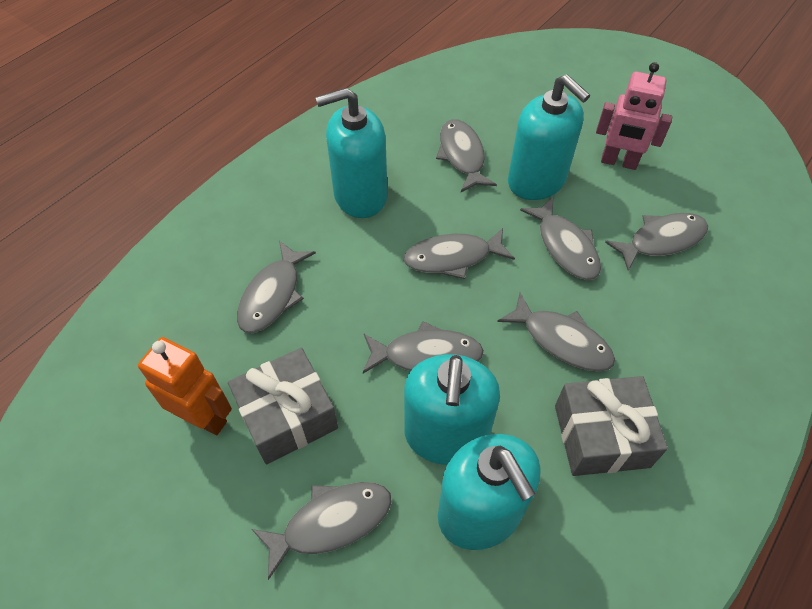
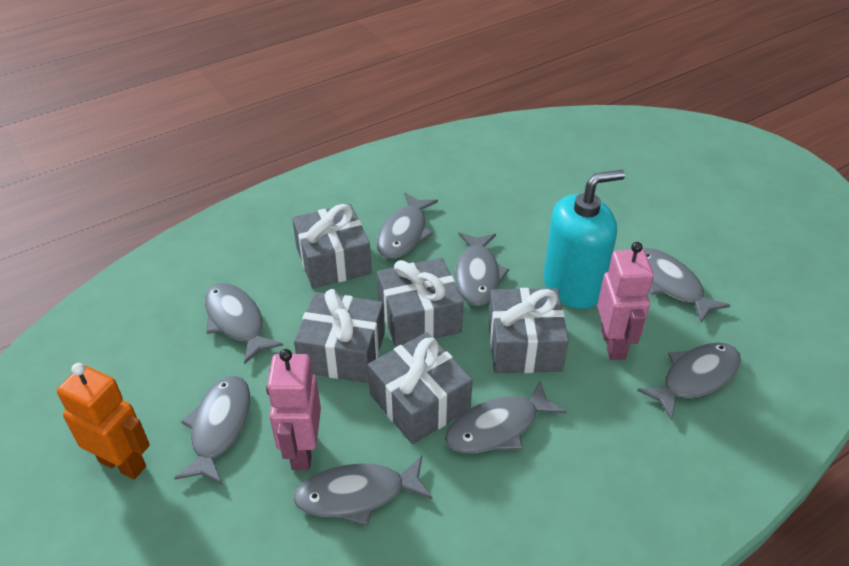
grey gift: [228,348,338,465] [555,376,668,476] = 2 -> [292,204,372,289] [294,289,385,383] [368,332,473,444] [377,258,463,347] [488,288,569,373] = 5
pink robot: [596,62,672,170] = 1 -> [266,349,321,470] [597,242,654,360] = 2
turquoise soap dispenser: [315,88,388,218] [404,354,500,465] [438,434,541,550] [508,74,590,200] = 4 -> [543,170,625,309] = 1

